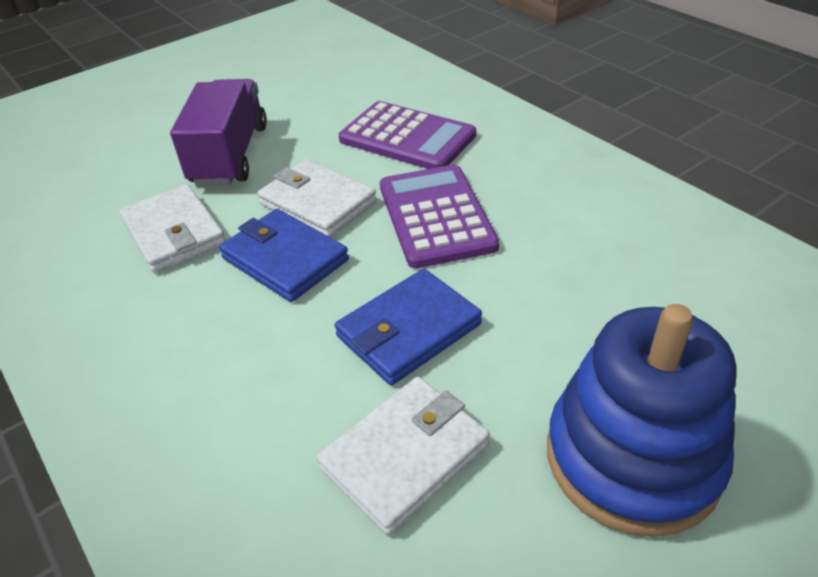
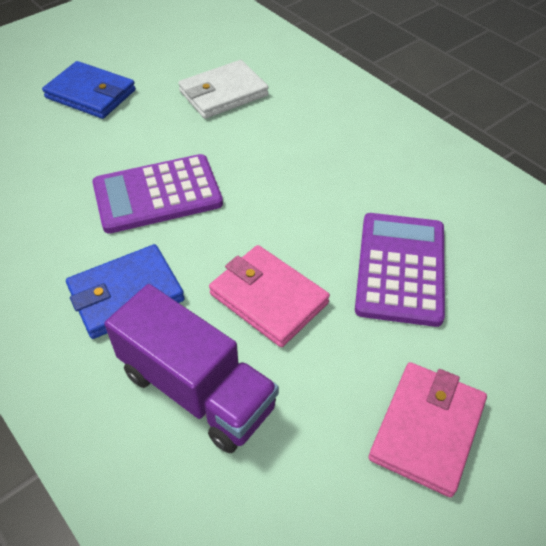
blue stacking toy: [547,304,737,537] = 1 -> none = 0
pink wallet: none = 0 -> [209,245,330,347] [369,362,487,498] = 2
white wallet: [119,184,226,273] [257,159,377,237] [317,377,490,535] = 3 -> [178,60,268,119] = 1

